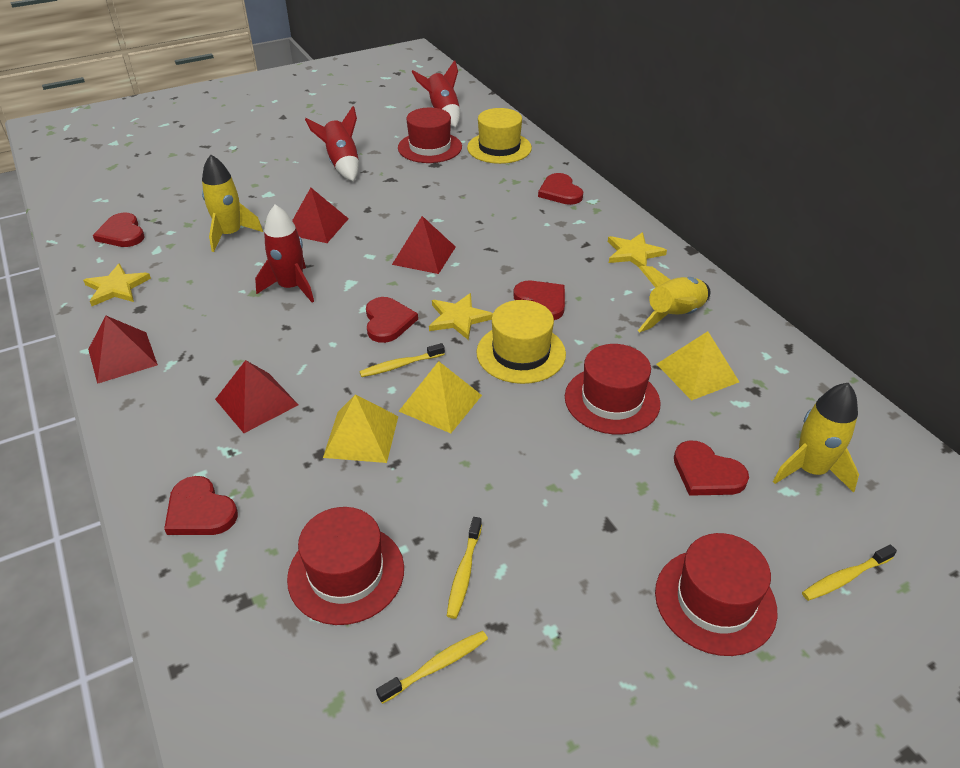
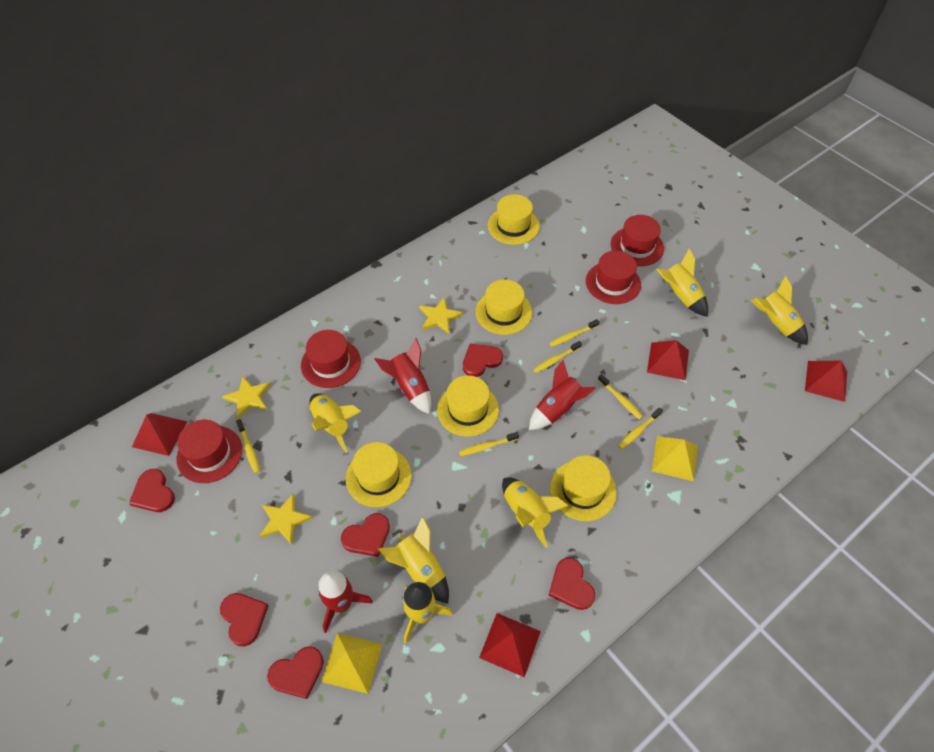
yellow hat: [467,108,532,164] [476,300,566,384] = 2 -> [346,442,412,507] [437,375,499,437] [475,279,532,335] [488,194,540,245] [550,455,617,521] = 5
yellow pyramid: [323,394,398,463] [399,361,482,433] [657,331,739,401] = 3 -> [321,633,382,694] [652,436,698,481] = 2
yellow rocket: [202,154,263,252] [638,266,711,332] [773,383,859,493] = 3 -> [309,393,361,453] [378,516,449,603] [401,582,453,644] [502,477,568,548] [656,249,708,317] [751,276,808,345] = 6
yellow toothbrush: [359,343,445,377] [376,631,488,704] [447,517,482,619] [802,545,897,601] = 4 -> [236,419,260,473] [459,432,519,456] [533,341,582,373] [549,319,600,347] [598,374,643,420] [618,407,663,449] = 6

